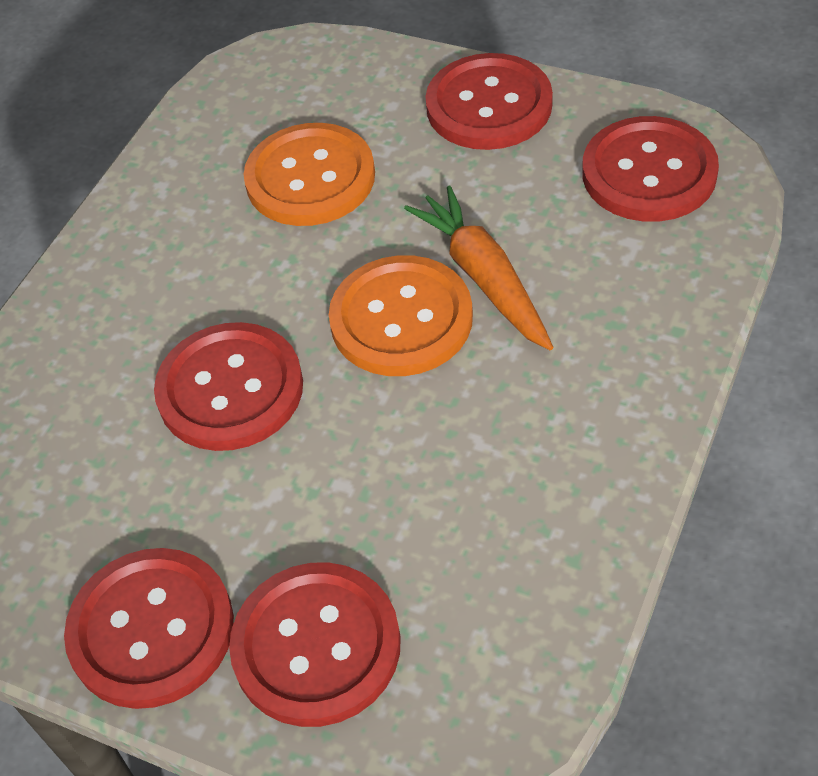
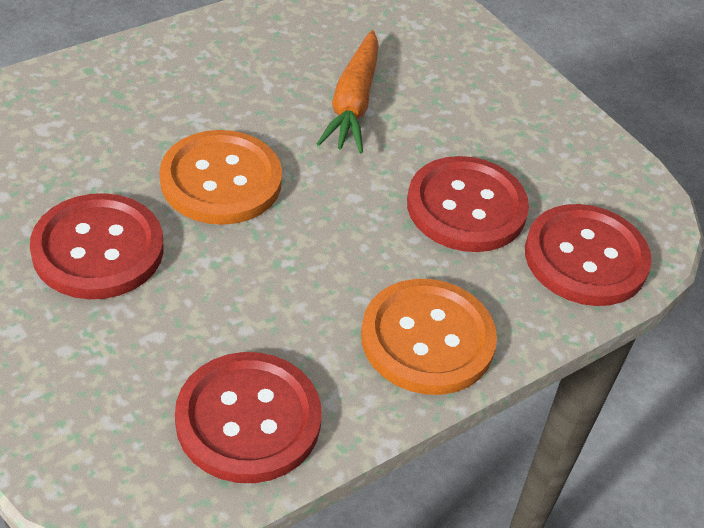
red button: [64,548,234,709] [154,322,303,451] [229,562,401,727] [425,53,553,150] [582,116,719,222] = 5 -> [30,193,164,299] [175,352,322,483] [407,156,529,252] [525,204,652,306] = 4

